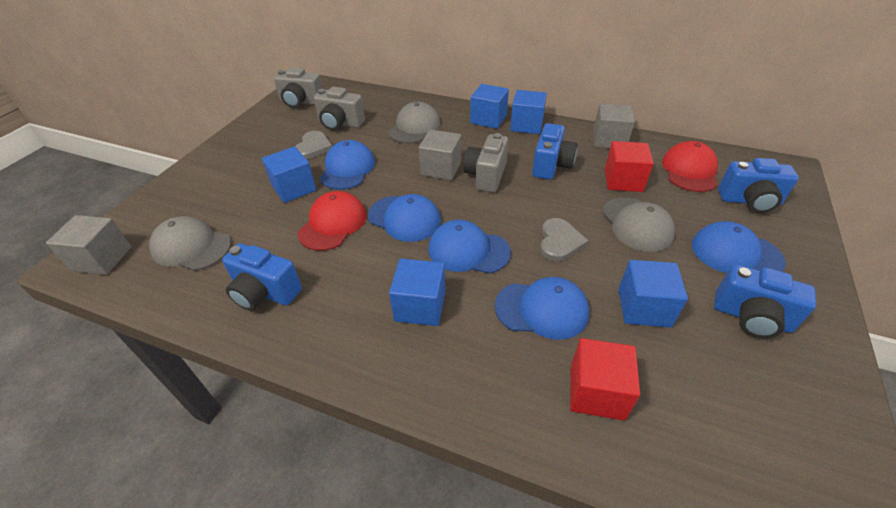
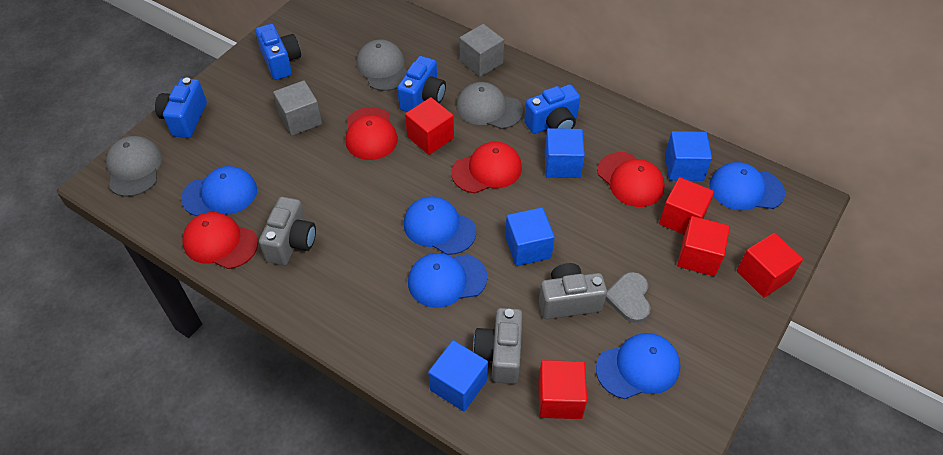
blue cube: [262,146,316,203] [389,259,445,326] [470,84,509,129] [510,90,547,134] [618,260,688,328] = 5 -> [428,340,488,411] [505,207,555,266] [545,128,585,178] [665,131,712,181] = 4
grey cube: [46,215,131,275] [419,129,461,180] [593,104,635,148] = 3 -> [273,80,322,136] [459,24,504,77] = 2
grey heart: [295,131,332,159] [540,218,588,261] = 2 -> [605,272,651,323] = 1
red cap: [298,191,367,251] [662,141,718,192] = 2 -> [182,212,258,269] [346,107,398,160] [451,142,522,193] [597,152,665,207] = 4
red cube: [570,338,640,421] [604,141,654,192] = 2 -> [405,97,454,155] [538,360,587,419] [659,177,714,235] [677,216,730,276] [737,233,803,298] = 5

